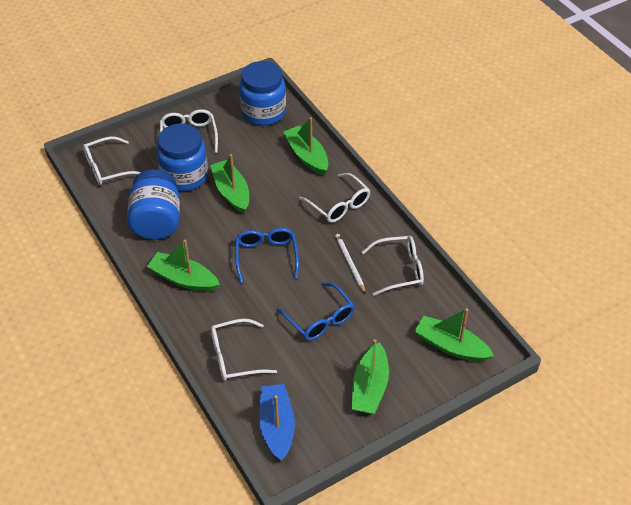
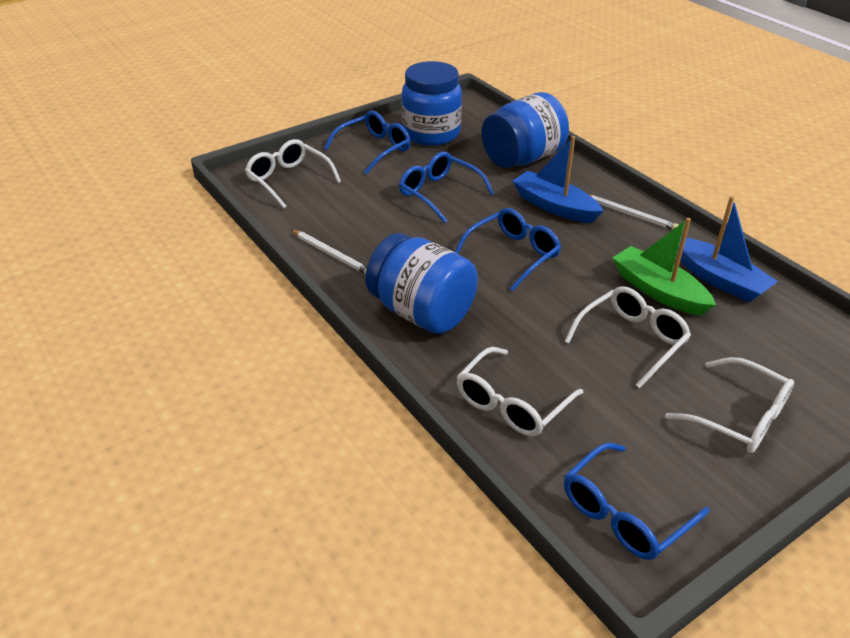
blue boat: [259,384,295,461] = 1 -> [512,136,603,223] [678,196,778,302] = 2
blue glasses: [235,228,299,283] [277,282,355,341] = 2 -> [324,111,411,174] [399,152,494,223] [455,208,561,291] [564,443,709,560] = 4
green boat: [147,240,220,292] [210,154,249,214] [283,117,328,175] [352,339,389,414] [415,309,494,362] = 5 -> [612,218,716,316] = 1
white glasses: [83,136,141,185] [160,109,218,153] [211,319,277,381] [299,173,371,223] [362,236,424,296] = 5 -> [245,139,341,208] [456,347,584,436] [565,286,691,388] [665,357,794,453] = 4
white pencil: [335,234,366,294] = 1 -> [291,229,367,274] [588,194,679,230] = 2

